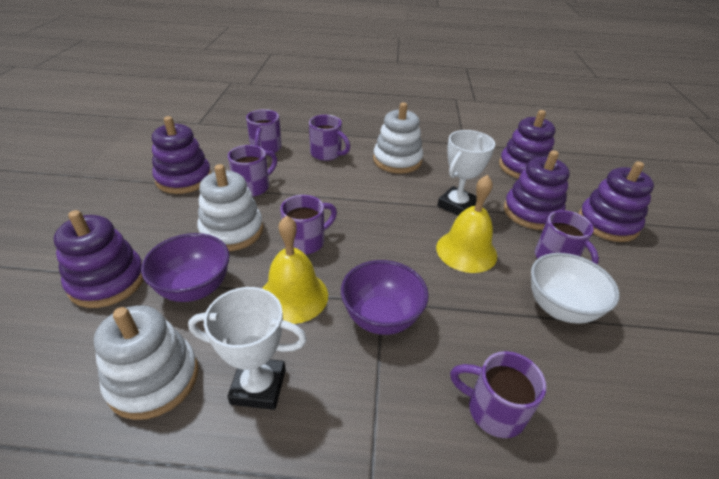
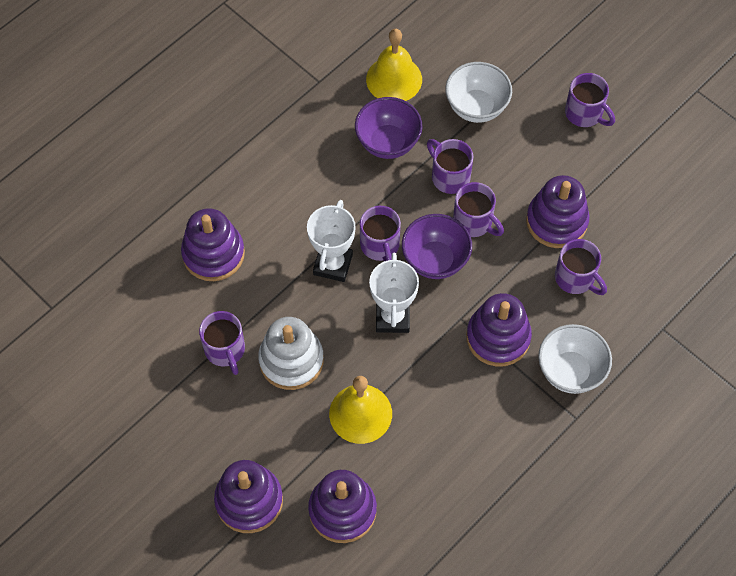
white bowl: [531,253,620,324] = 1 -> [445,62,512,123] [538,324,612,394] = 2
white stacking toy: [94,305,198,420] [197,164,263,251] [373,102,423,174] = 3 -> [258,317,324,390] = 1

